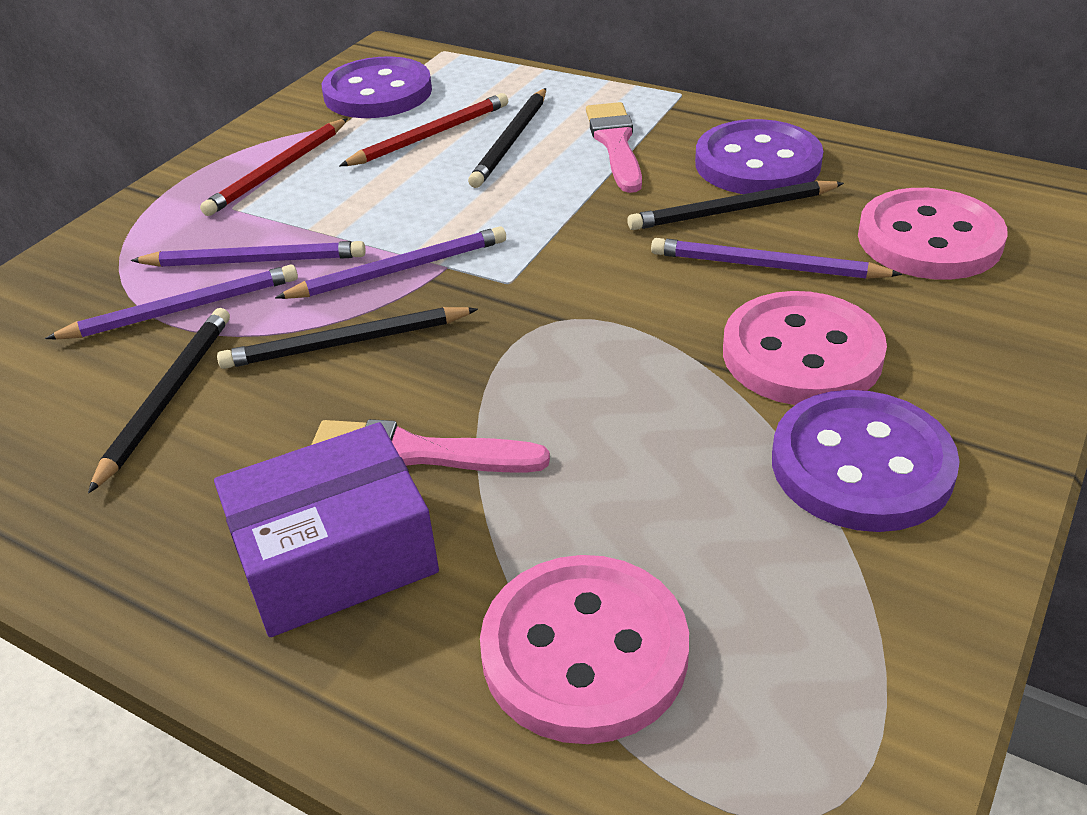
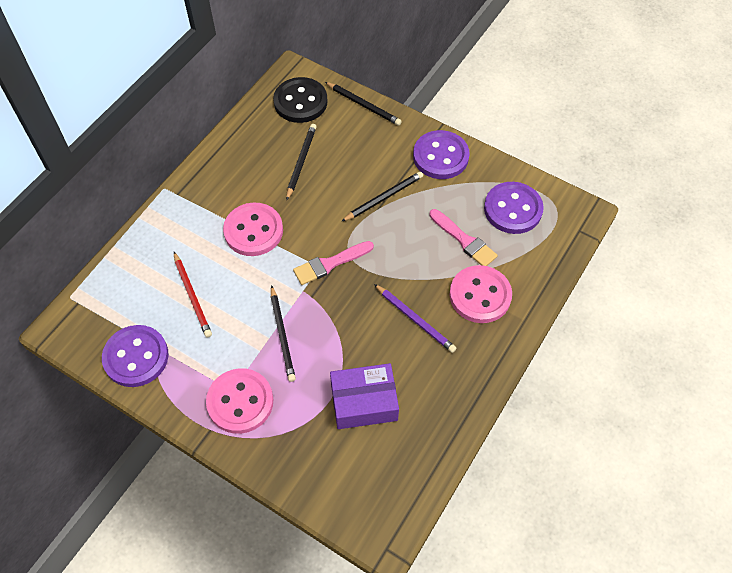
black button: none = 0 -> [273,77,327,123] = 1
purple pencil: [45,265,298,340] [131,241,366,267] [275,226,506,299] [651,238,902,279] = 4 -> [374,284,456,353] = 1
red pencil: [200,118,348,216] [339,93,508,166] = 2 -> [174,252,212,337] = 1

